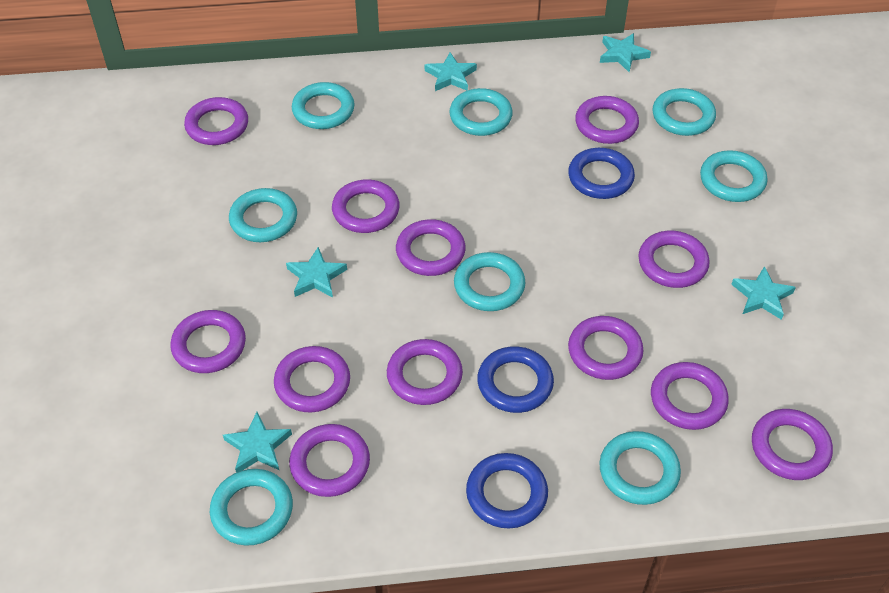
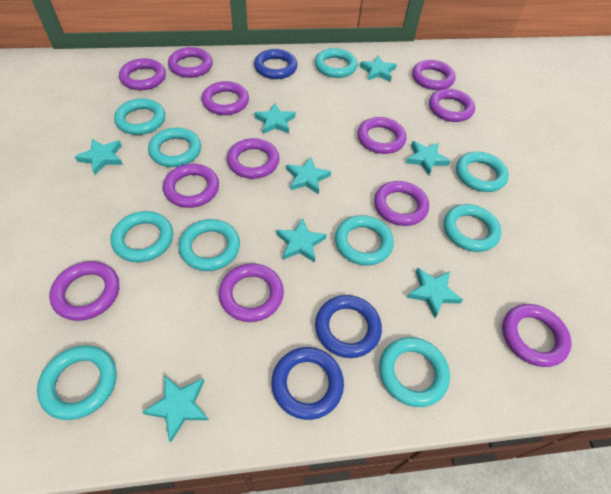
turquoise ring: [210,469,293,546] [229,188,297,242] [292,82,355,129] [450,88,513,136] [454,252,525,311] [599,431,681,505] [653,88,716,136] [700,150,768,202] = 8 -> [37,345,117,420] [111,211,173,262] [114,98,165,135] [148,128,201,167] [179,219,240,271] [315,48,357,78] [335,215,394,266] [379,337,450,407] [444,204,501,252] [456,152,509,192] = 10
turquoise star: [223,412,292,473] [286,247,347,297] [425,52,477,91] [600,33,651,72] [731,266,796,320] = 5 -> [75,139,123,175] [142,375,209,442] [254,103,296,134] [276,218,327,263] [286,157,331,194] [360,56,397,82] [406,141,450,175] [407,268,463,318] = 8

